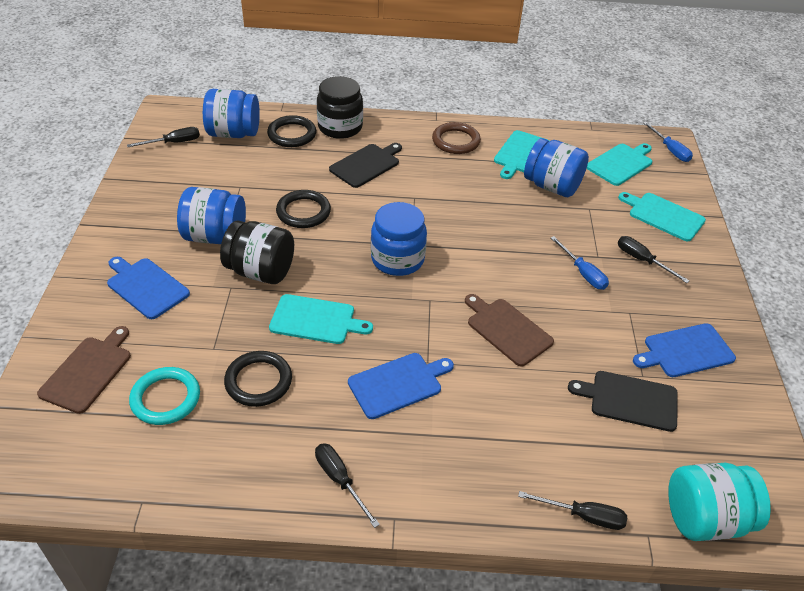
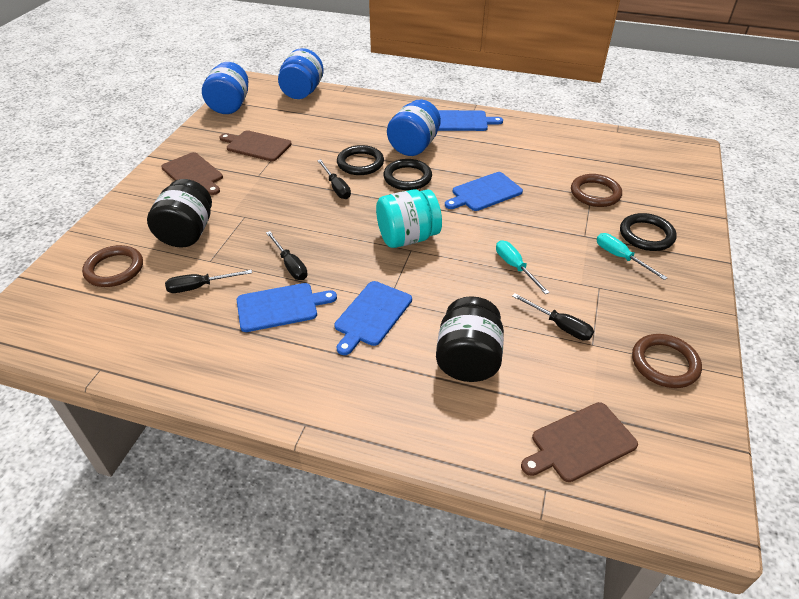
black cutting board: [329,143,402,188] [568,371,678,432] = 2 -> none = 0
blue cutting board: [107,257,190,319] [348,353,454,419] [633,323,736,377] = 3 -> [237,283,337,332] [334,281,412,355] [438,110,503,131] [445,172,523,211] = 4
blue jar: [177,187,246,244] [203,89,260,138] [371,202,427,276] [524,138,589,197] = 4 -> [202,62,248,114] [278,48,324,99] [387,99,441,156] = 3
blue screwdriver: [551,236,609,290] [643,122,693,162] = 2 -> none = 0
brown cutting board: [37,326,131,414] [465,294,554,366] = 2 -> [161,152,223,195] [220,130,292,161] [521,402,638,482] = 3
brown ring: [432,122,481,154] = 1 -> [82,245,143,287] [571,174,622,207] [632,334,702,388] = 3
turquoise cutting board: [269,294,373,344] [494,130,548,179] [587,143,652,186] [618,192,706,241] = 4 -> none = 0
turquoise ring: [129,367,200,425] = 1 -> none = 0
turquoise screwdriver: none = 0 -> [496,240,550,294] [597,233,668,280] = 2

